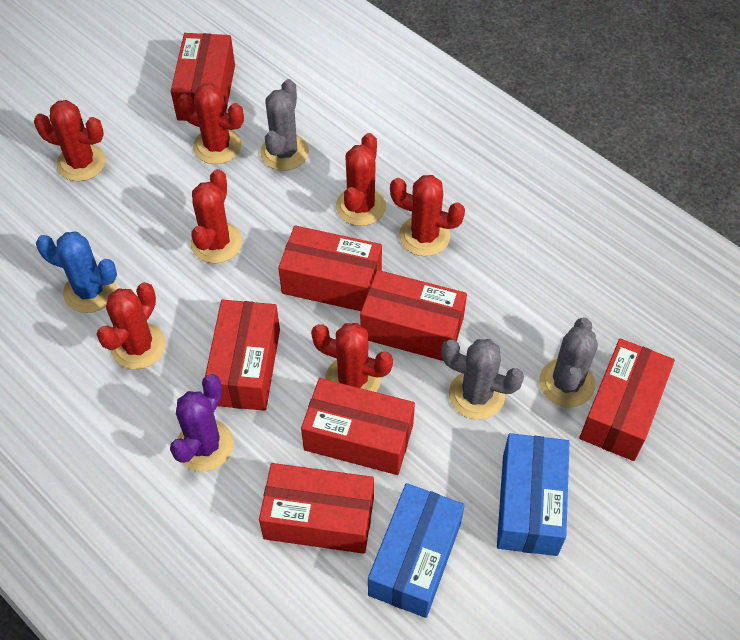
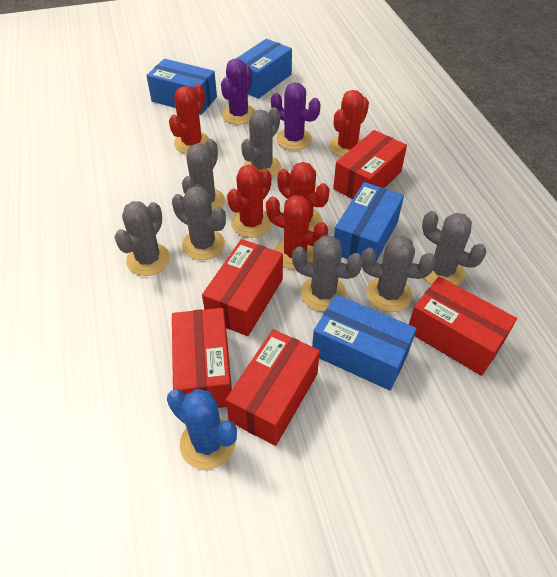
blue box: [368,483,465,618] [497,433,570,556] = 2 -> [146,59,217,115] [236,39,292,99] [312,295,417,390] [334,182,404,261] = 4
grey cactus: [260,79,309,171] [441,339,524,420] [539,317,598,407] = 3 -> [114,201,170,276] [172,186,226,260] [182,139,225,211] [241,107,281,178] [292,235,363,311] [361,236,436,312] [422,211,487,285] = 7
purple cactus: [170,374,234,472] = 1 -> [221,59,256,125] [271,82,321,150] = 2
red box: [171,33,235,121] [205,300,280,411] [259,463,374,554] [278,225,382,311] [301,378,415,475] [360,270,467,361] [579,338,675,461] = 7 -> [172,308,232,408] [202,239,283,336] [226,329,320,446] [333,130,407,199] [409,276,517,376] = 5
red cactus: [34,100,106,181] [96,282,166,370] [178,83,244,164] [191,169,242,263] [311,323,393,392] [336,133,386,226] [390,175,465,256] = 7 -> [169,84,210,154] [227,165,272,238] [266,195,328,270] [277,162,330,232] [329,90,369,157] = 5

